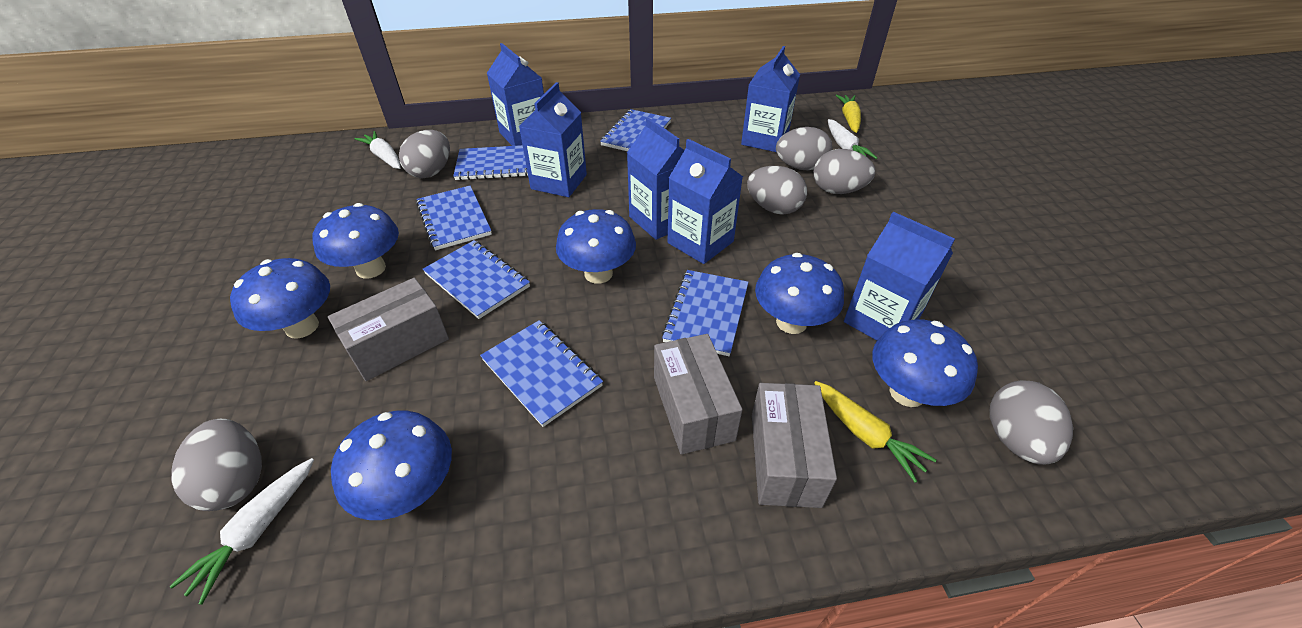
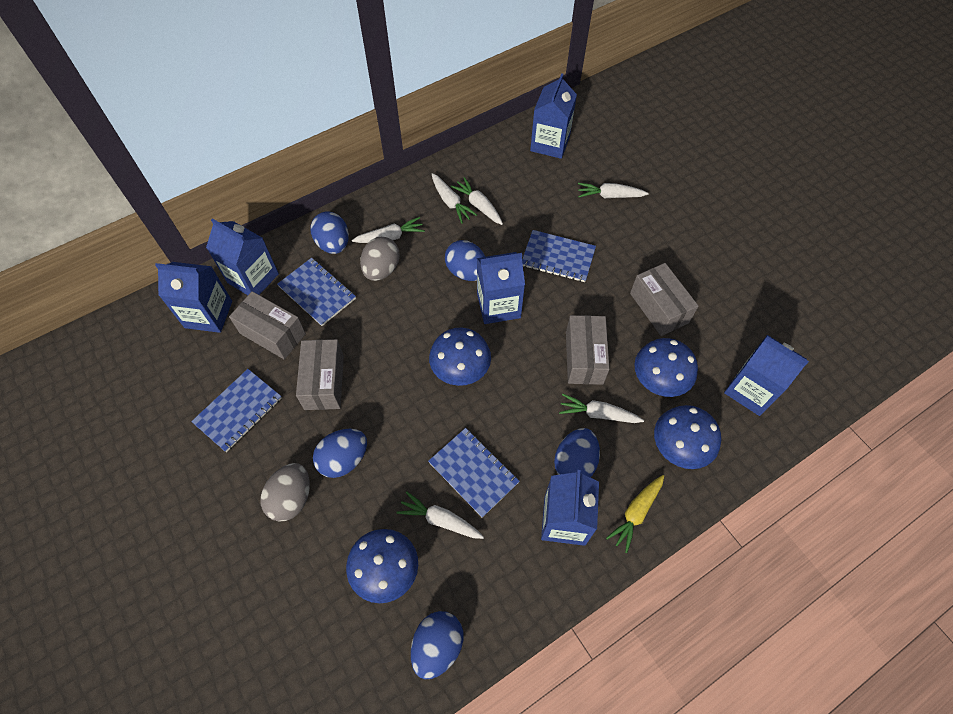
blue egg: none = 0 -> [310,211,349,254] [313,429,367,478] [411,611,464,679] [445,240,485,281] [554,428,600,478] = 5
blue mushroom: [230,258,330,339] [312,203,399,279] [331,411,452,520] [556,209,636,284] [755,253,844,334] [872,319,978,407] = 6 -> [346,529,418,603] [429,328,491,386] [634,338,698,397] [654,405,721,469] = 4
blue notebook: [416,186,492,250] [423,240,530,319] [453,145,528,180] [480,320,603,427] [600,109,671,151] [662,270,749,356] = 6 -> [191,369,282,452] [277,258,356,326] [428,428,520,518] [522,230,596,282] = 4
grey box: [328,278,449,381] [654,334,742,454] [752,383,837,508] = 3 -> [229,291,306,359] [296,339,344,410] [566,315,610,385] [630,263,698,336] = 4
grey egg: [171,419,262,511] [399,130,450,178] [747,166,807,215] [776,127,832,170] [813,149,875,194] [990,380,1073,465] = 6 -> [260,463,310,522] [360,237,400,281] = 2
white carrot: [169,458,314,605] [354,131,401,169] [828,119,877,159] = 3 -> [352,217,425,243] [396,491,484,539] [432,173,477,224] [450,177,503,225] [559,394,644,423] [578,183,649,198] = 6
yellow carrot: [814,381,937,483] [836,95,861,133] = 2 -> [606,475,664,553] = 1

